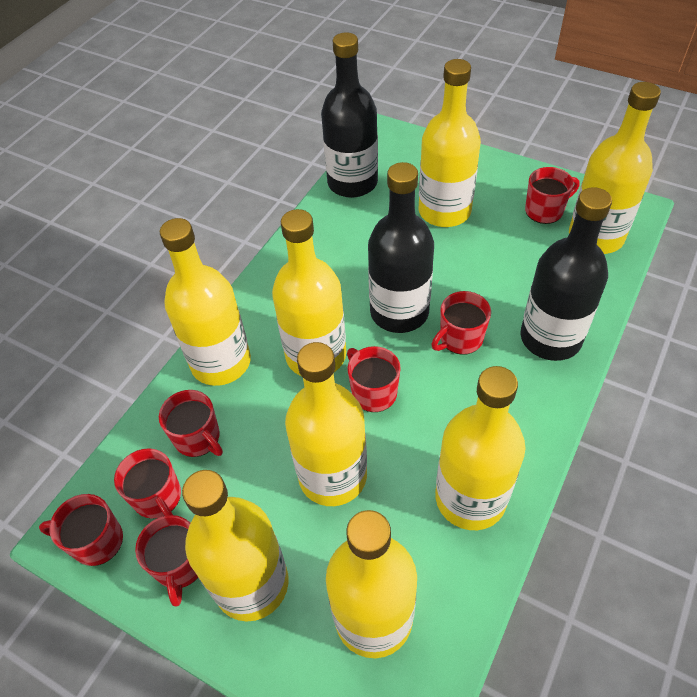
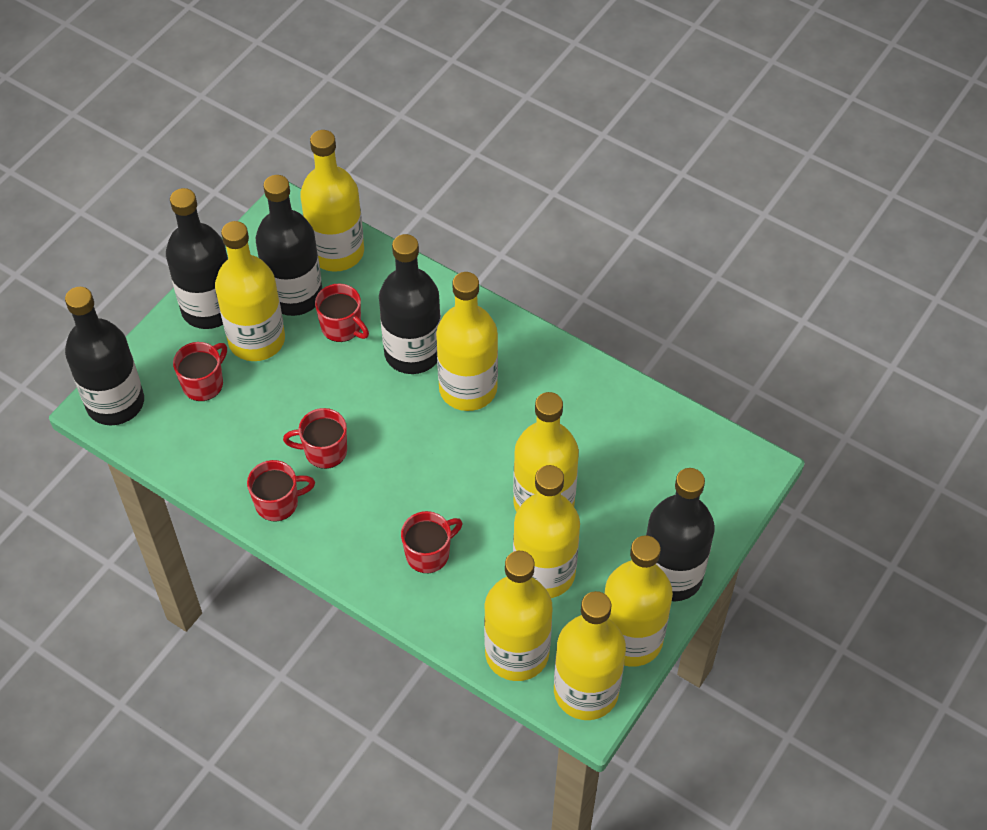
black bottle: [321,33,378,198] [368,162,434,333] [520,187,612,361] = 3 -> [65,287,144,425] [166,188,228,329] [256,175,322,316] [379,234,441,374] [646,468,715,601] = 5
red mug: [39,494,123,566] [114,448,181,518] [135,515,198,606] [159,390,223,457] [347,346,401,412] [431,291,491,355] [525,167,579,224] = 7 -> [173,342,227,401] [247,460,315,522] [283,408,347,469] [315,284,369,342] [401,511,463,573] = 5

